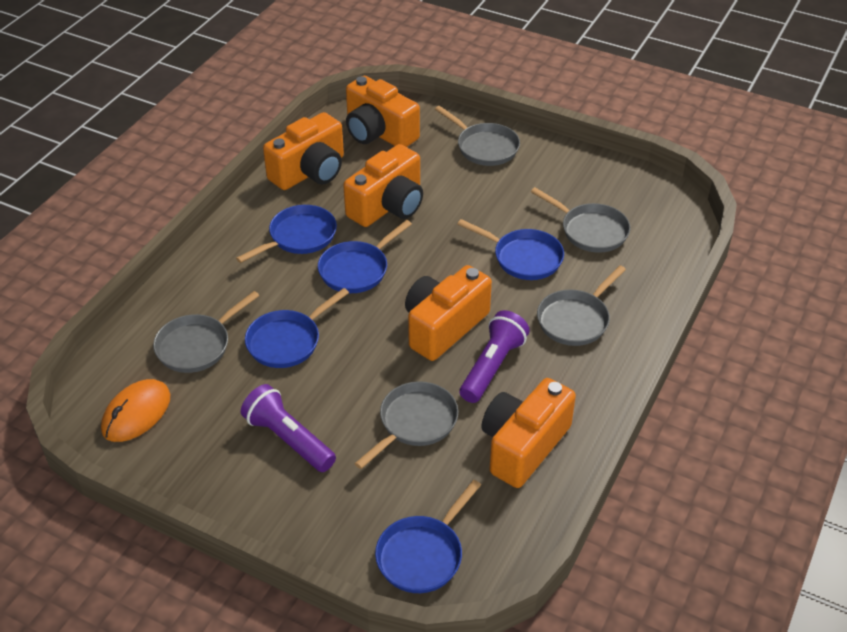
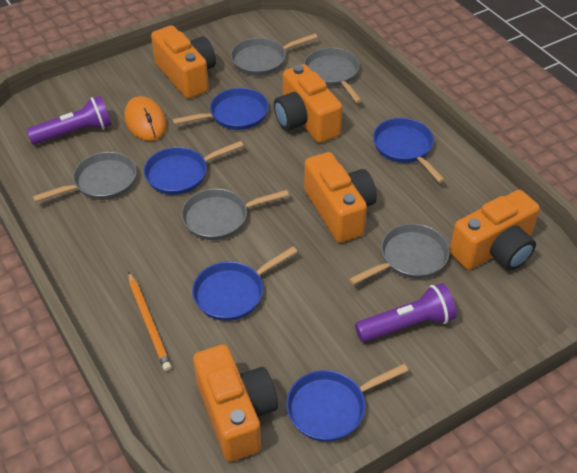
orange pencil: none = 0 -> [128,272,172,371] = 1

